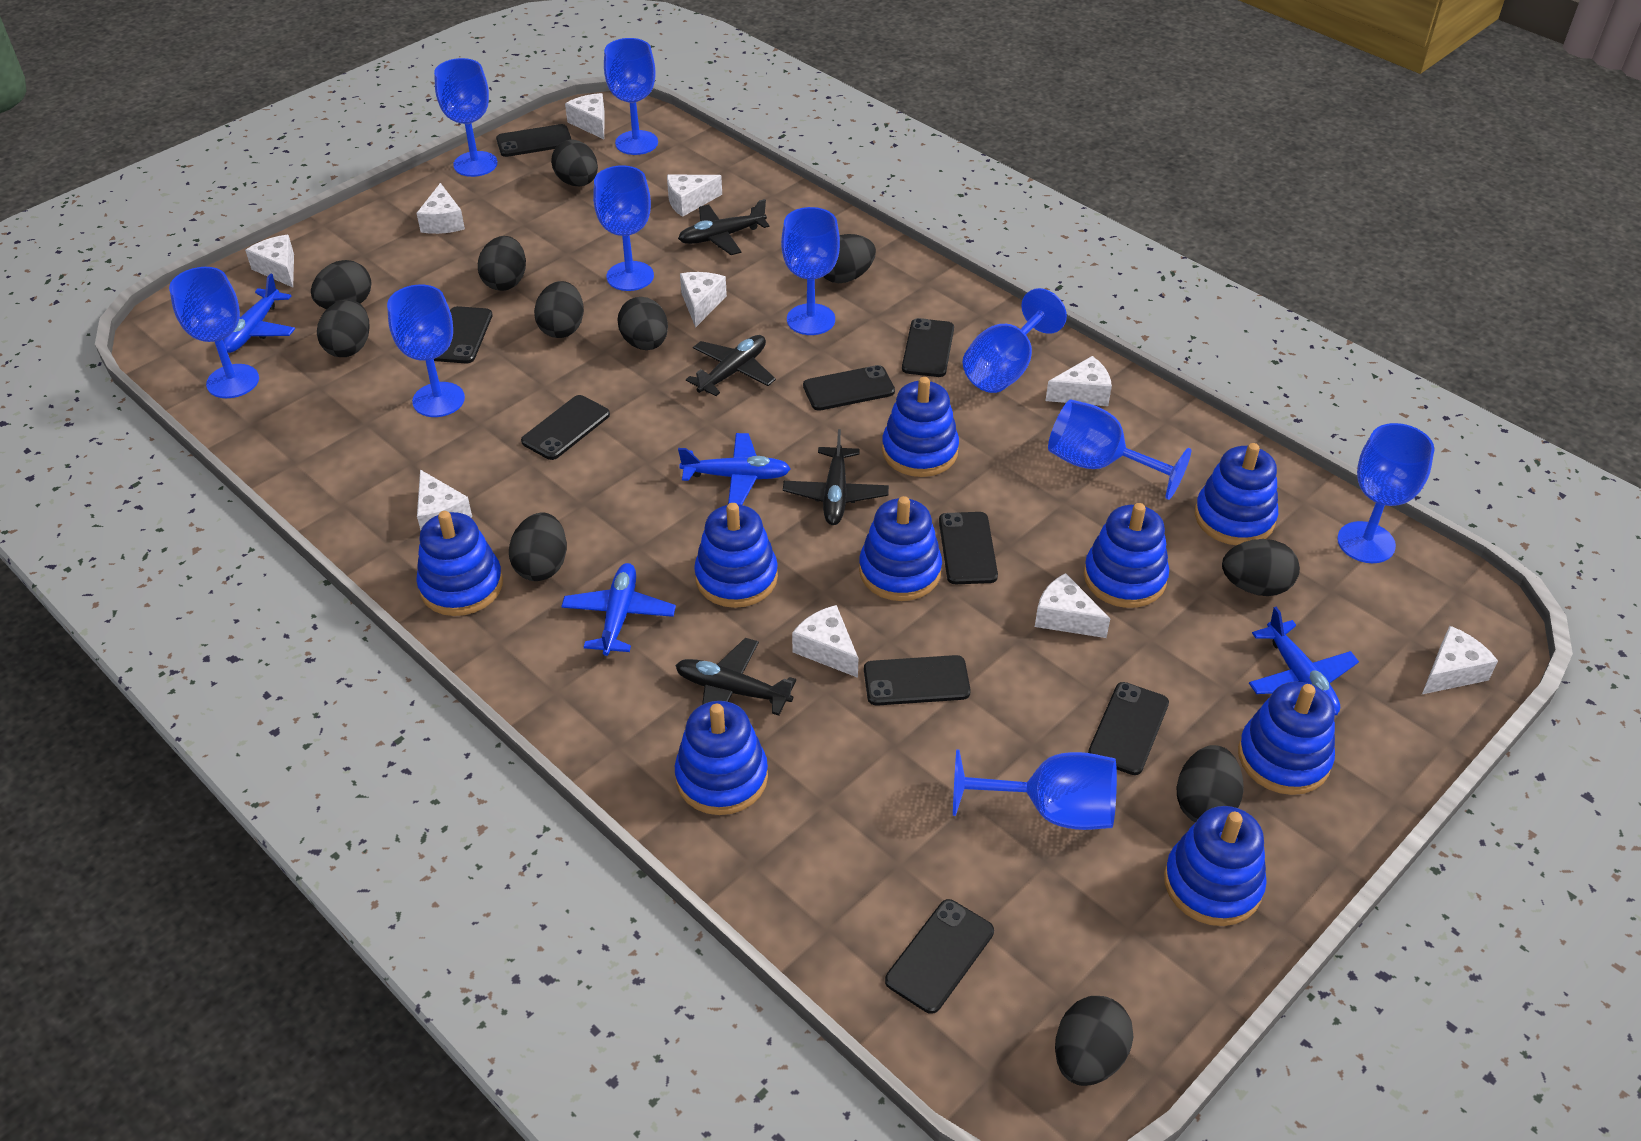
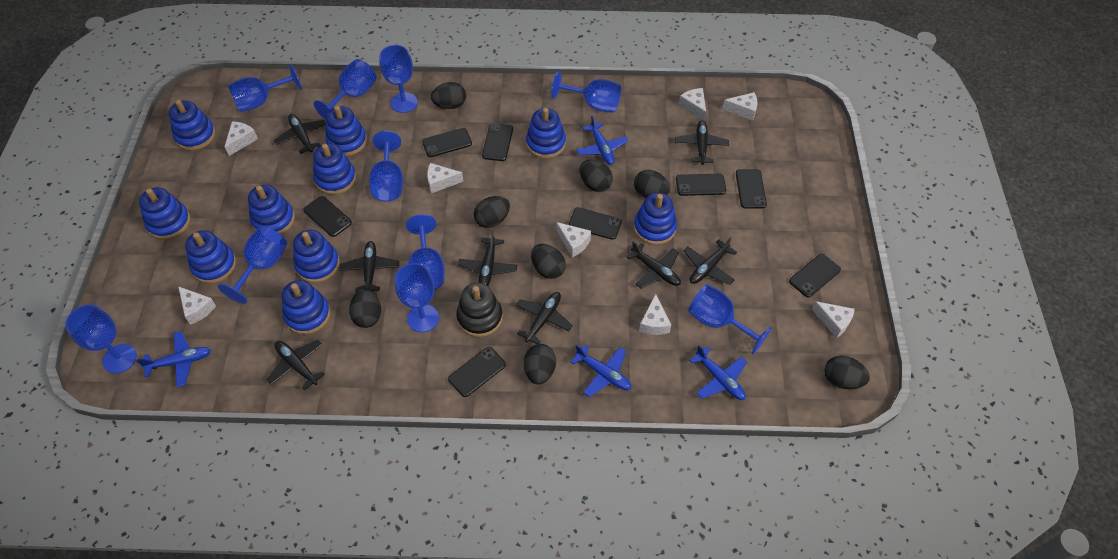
black egg: [311,260,371,309] [317,300,370,357] [478,236,526,291] [509,512,567,581] [534,281,584,338] [551,140,598,186] [617,297,668,350] [824,234,876,283] [1055,996,1134,1086] [1176,745,1244,822] [1222,539,1300,596] = 11 -> [349,288,381,328] [431,82,466,109] [474,196,510,228] [524,344,556,384] [531,244,566,279] [580,160,613,192] [634,170,670,198] [824,356,870,389] = 8
black phone: [434,306,493,363] [496,124,572,157] [521,395,610,460] [803,365,895,411] [864,655,971,706] [885,899,994,1014] [902,318,954,377] [939,512,998,584] [1088,682,1169,775] = 9 -> [303,196,352,237] [422,128,472,157] [448,347,506,397] [482,123,513,161] [569,207,622,240] [676,174,726,196] [736,169,767,209] [789,254,841,297] = 8
black plane: [675,638,796,716] [678,199,769,255] [686,335,776,396] [783,429,889,525] = 4 -> [266,340,325,391] [274,114,326,154] [340,241,399,292] [458,230,517,286] [516,292,573,344] [626,241,681,289] [675,121,729,165] [684,237,737,284] = 8
black stacking toy: none = 0 -> [456,283,503,337] = 1
blue stacking toy: [416,511,503,616] [675,701,768,815] [694,503,778,608] [859,496,942,601] [882,377,959,477] [1084,503,1169,608] [1164,806,1267,926] [1195,443,1278,545] [1238,682,1335,795] = 9 -> [139,187,190,240] [169,100,215,151] [185,230,236,284] [248,184,295,234] [282,280,330,334] [293,230,340,283] [313,144,356,195] [325,106,367,156] [526,108,566,158] [634,193,677,245] = 10
white cheese: [245,235,294,287] [416,183,465,234] [417,470,472,530] [565,93,605,139] [667,175,722,217] [680,272,727,328] [792,605,858,678] [1035,573,1110,638] [1046,356,1112,406] [1422,626,1498,694] = 10 -> [178,286,216,325] [225,121,258,156] [427,163,464,193] [556,222,591,257] [639,294,671,335] [679,88,706,121] [722,92,757,121] [812,301,855,338] = 8

